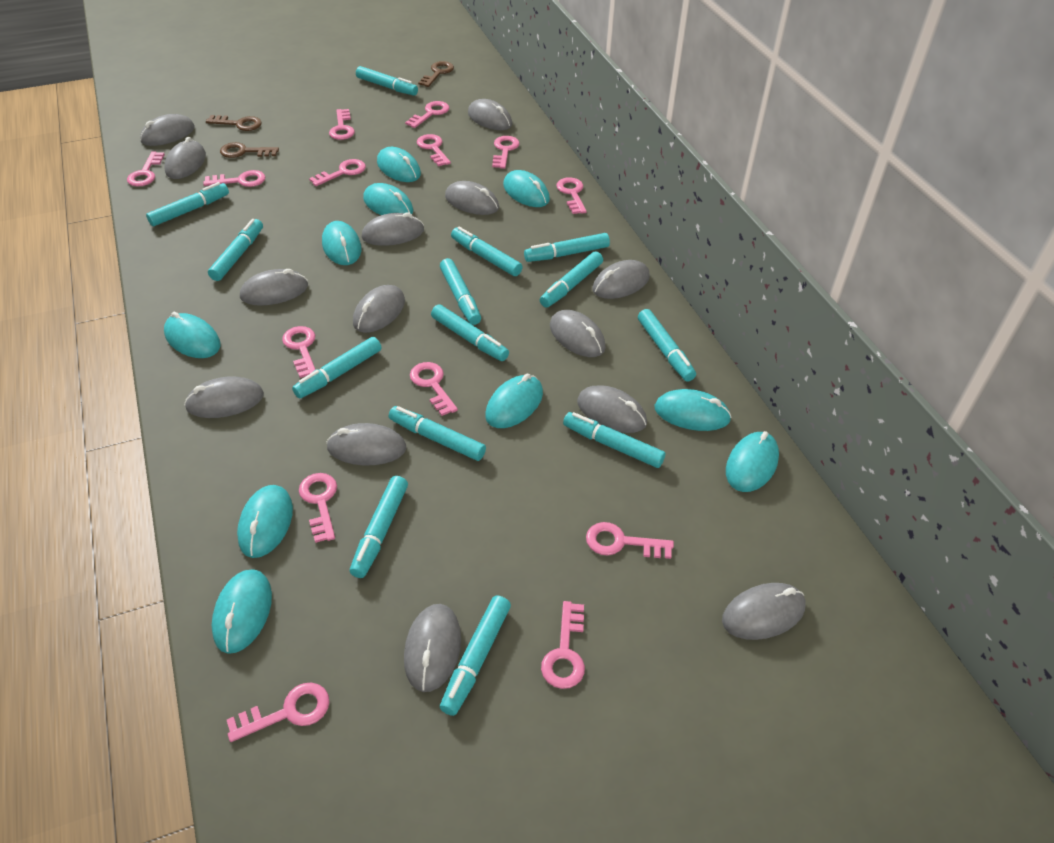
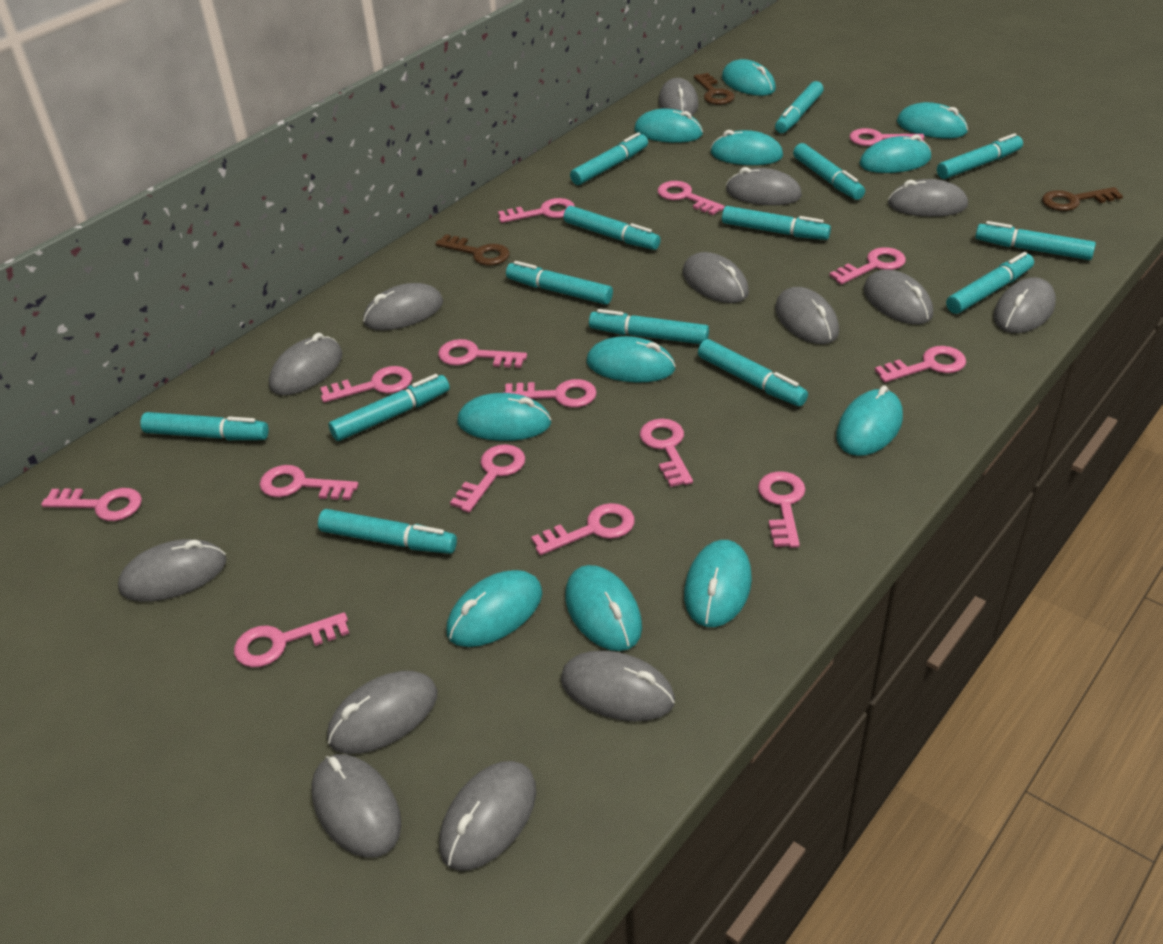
pink key: [127,152,165,187] [203,170,265,187] [227,683,330,742] [282,326,316,378] [299,473,337,543] [309,159,366,186] [329,109,355,140] [405,101,449,128] [410,362,458,416] [417,134,451,166] [492,136,519,169] [541,601,585,689] [556,177,587,214] [586,522,674,559] = 14 -> [41,488,142,521] [234,612,349,668] [260,465,358,500] [320,366,412,403] [438,339,527,368] [450,444,525,513] [498,198,575,223] [503,379,597,408] [531,503,635,555] [640,419,693,487] [657,181,725,215] [758,471,806,548] [829,247,906,285] [850,128,924,146] [875,346,966,383] = 15
turquoise mouse: [164,312,220,358] [212,569,272,654] [237,485,293,558] [322,221,361,265] [363,183,413,215] [377,147,421,182] [485,374,543,428] [503,170,550,207] [654,389,732,431] [726,431,779,492] = 10 -> [447,570,542,647] [457,393,551,441] [565,565,642,651] [587,336,676,382] [634,109,703,143] [684,540,752,627] [710,130,783,165] [722,59,776,96] [836,385,903,456] [859,135,931,173] [897,102,968,138] = 11

